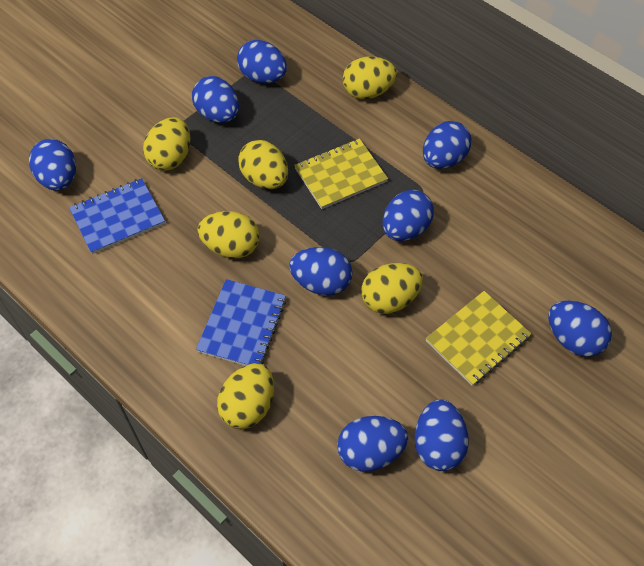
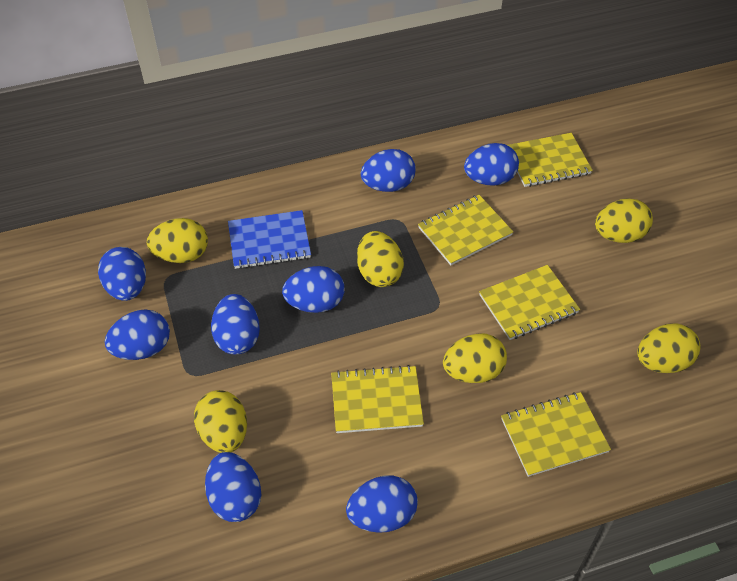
blue egg: [29,139,76,190] [192,76,239,123] [237,40,287,83] [289,247,353,296] [337,416,408,472] [382,190,434,241] [415,399,469,471] [423,121,471,169] [548,300,612,357] = 9 -> [98,247,146,301] [105,309,170,360] [205,452,261,522] [211,294,260,354] [282,266,345,313] [346,475,418,533] [361,149,416,192] [464,143,519,186] = 8
blue notebook: [69,178,165,254] [196,279,286,365] = 2 -> [228,210,311,269] = 1
yellow notebook: [294,138,388,209] [426,291,531,386] = 2 -> [331,365,424,433] [418,195,513,265] [479,265,580,340] [501,392,611,477] [508,133,593,187] = 5

